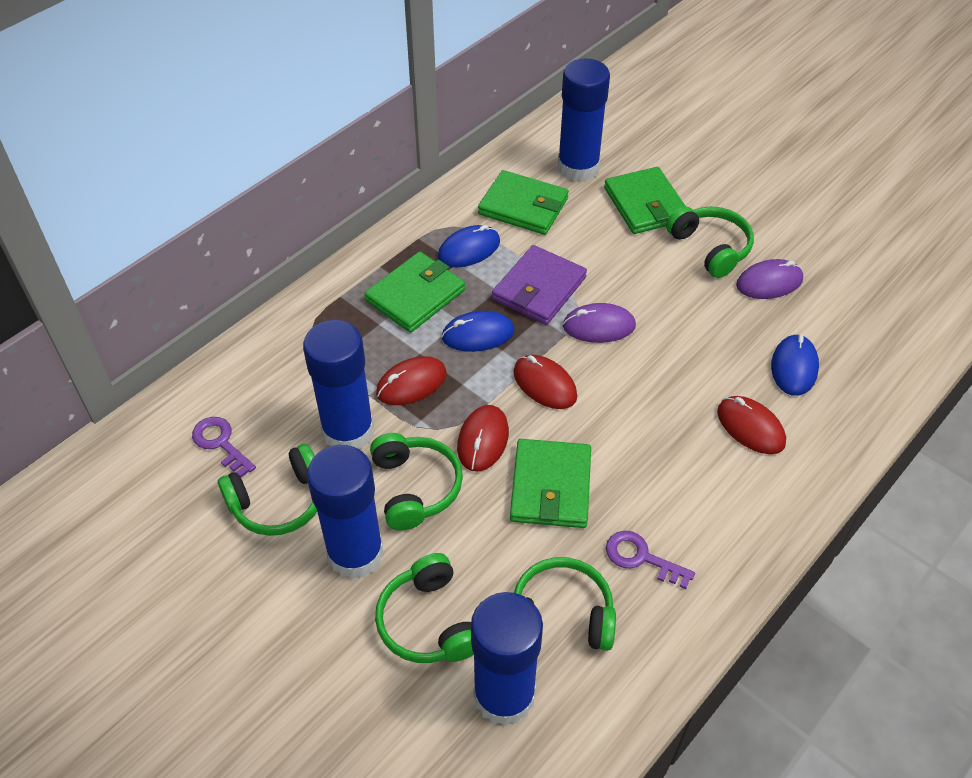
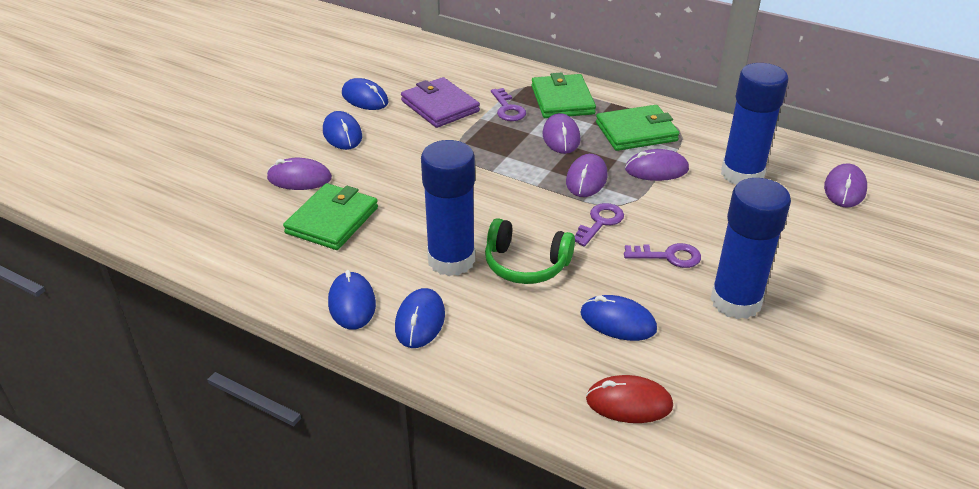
blue glue stick: [303,320,374,449] [307,445,384,579] [471,592,543,726] [558,59,610,182] = 4 -> [421,140,475,276] [710,178,791,319] [721,63,789,185] = 3
blue mouse: [438,225,500,267] [441,311,514,352] [771,334,819,396] = 3 -> [323,111,362,150] [328,270,376,330] [342,78,388,110] [395,288,445,348] [580,295,657,341] = 5
green headphones: [218,444,317,536] [370,433,463,531] [375,553,474,663] [514,557,616,651] [666,206,754,278] = 5 -> [485,218,575,284] = 1
green wallet: [364,252,465,333] [478,170,569,235] [510,439,591,528] [604,167,685,234] = 4 -> [283,183,378,250] [531,72,596,118] [596,105,679,151] = 3
purple key: [192,417,256,477] [606,531,695,589] = 2 -> [491,88,526,121] [574,203,624,247] [624,243,701,268] = 3
purple mouse: [563,303,636,343] [736,259,803,299] = 2 -> [267,158,332,190] [542,113,581,154] [566,154,608,197] [625,149,689,181] [824,163,867,208] = 5
red mouse: [376,356,447,405] [457,405,509,472] [514,355,577,409] [717,396,786,454] = 4 -> [586,375,673,423] = 1

